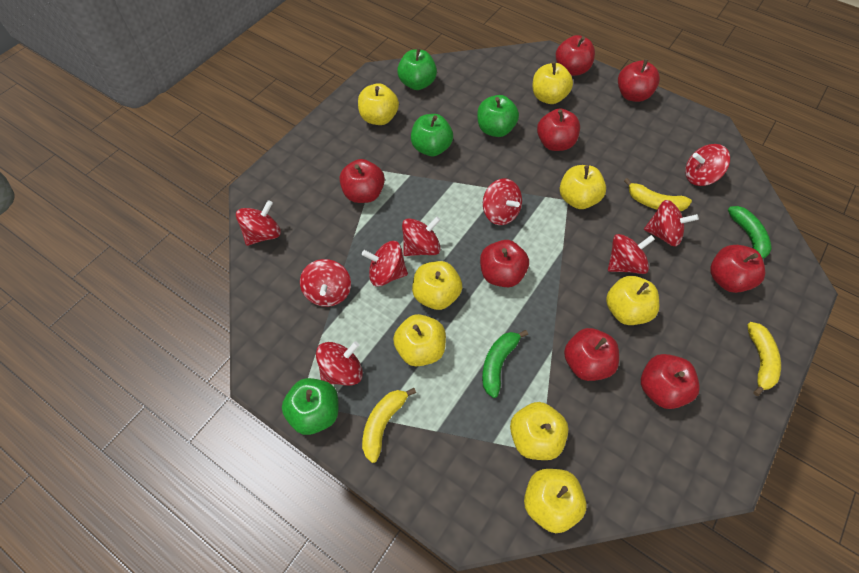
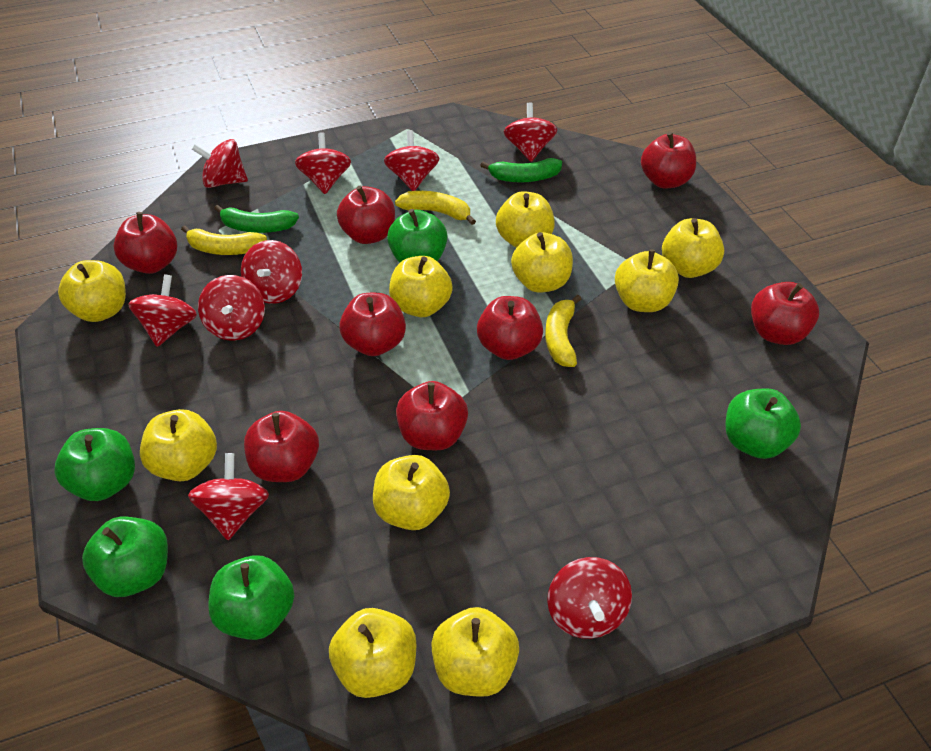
green apple: [282,378,339,435] [397,48,437,90] [411,114,453,156] [477,95,519,137] = 4 -> [55,428,135,501] [82,517,168,597] [208,555,295,640] [387,209,448,263] [726,389,801,459] = 5
yellow apple: [358,83,399,125] [393,314,446,366] [412,261,462,310] [510,402,569,460] [524,469,587,533] [532,62,573,104] [560,165,606,209] [606,276,659,325] = 8 -> [58,260,126,322] [140,409,217,481] [329,608,416,698] [373,455,450,530] [389,256,453,317] [431,607,519,697] [496,191,555,248] [511,232,573,293] [615,249,679,312] [662,218,724,278] = 10

